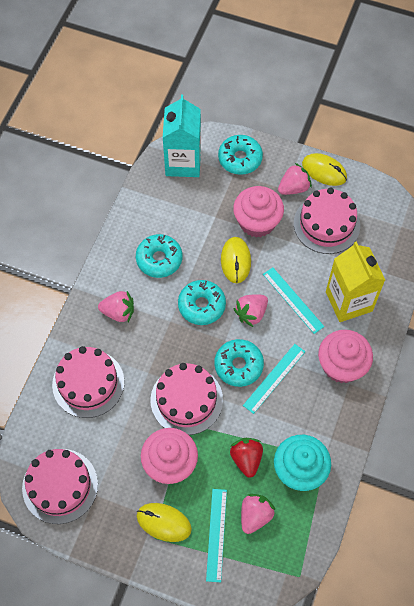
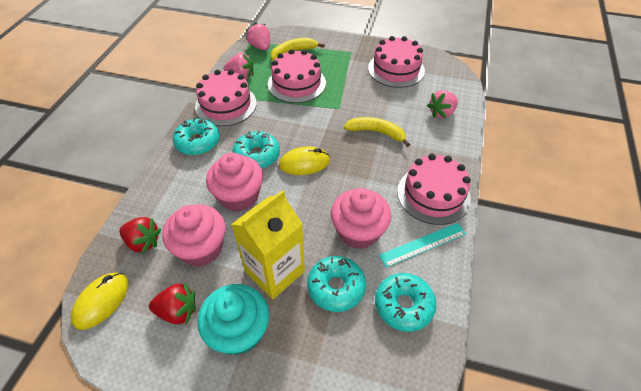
pink strawberry: [98,291,134,322] [234,294,268,327] [241,494,276,534] [278,163,312,195] = 4 -> [224,53,253,79] [246,22,270,50] [427,90,458,118] = 3
red strawberry: [230,438,263,478] = 1 -> [119,217,161,254] [149,282,196,325] = 2
turquoise carton: [163,95,201,177] = 1 -> none = 0
turquoise ruler: [206,489,227,582] [243,344,305,414] [263,267,324,334] = 3 -> [379,223,466,268] = 1
yellow banana: none = 0 -> [271,38,325,60] [344,117,410,147] = 2
yellow mouse: [137,503,192,542] [221,237,251,283] [302,153,347,186] = 3 -> [71,273,129,330] [279,146,330,175] = 2

